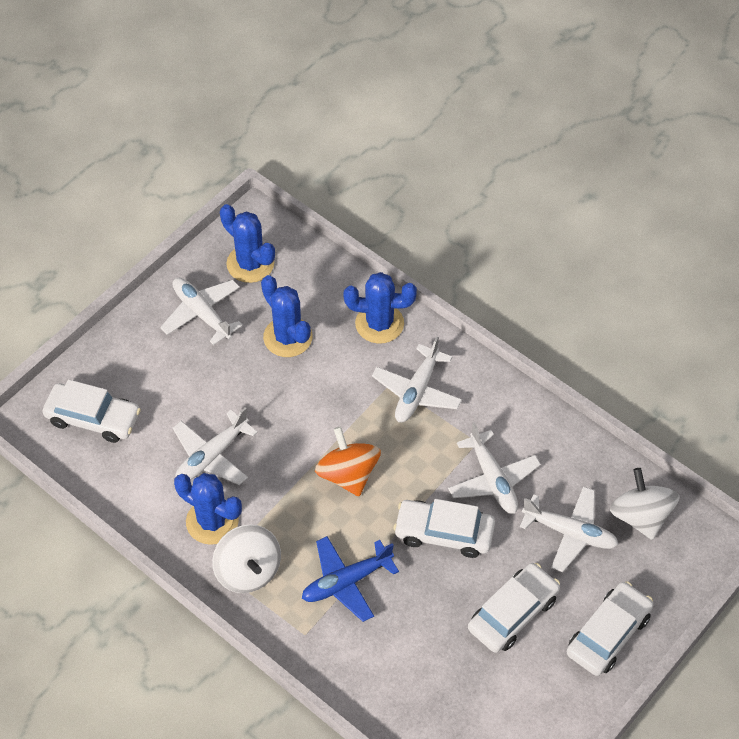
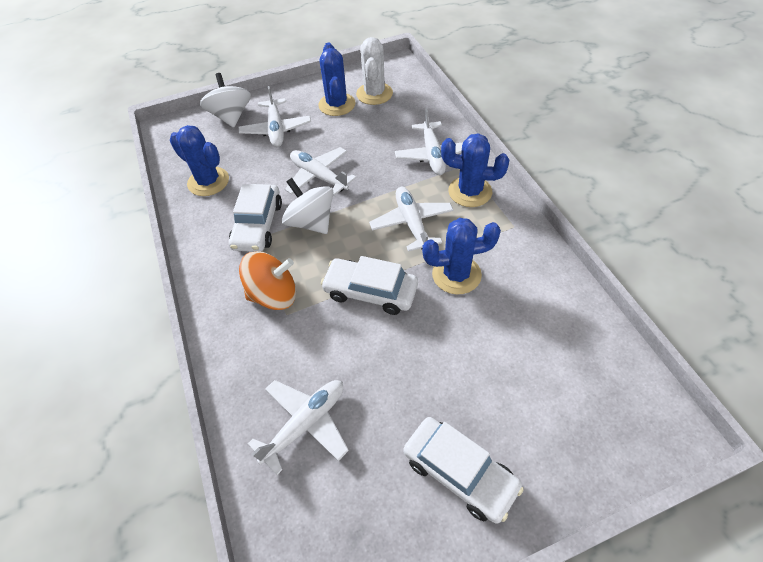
blue plane: [302,536,399,622] = 1 -> none = 0
white cactus: none = 0 -> [356,37,393,105] = 1
white car: [43,379,141,443] [393,499,495,558] [468,563,560,653] [567,581,653,676] = 4 -> [229,184,282,252] [321,256,418,315] [403,417,524,524] = 3

